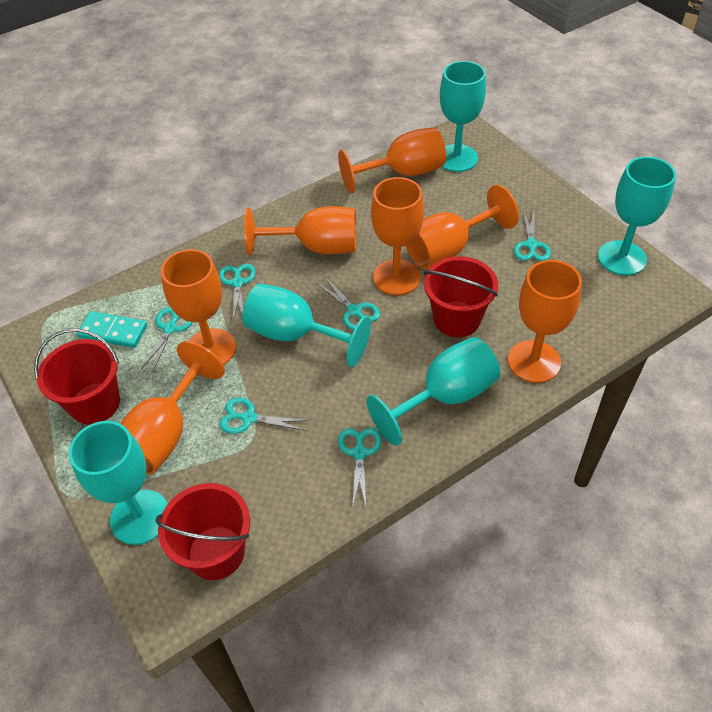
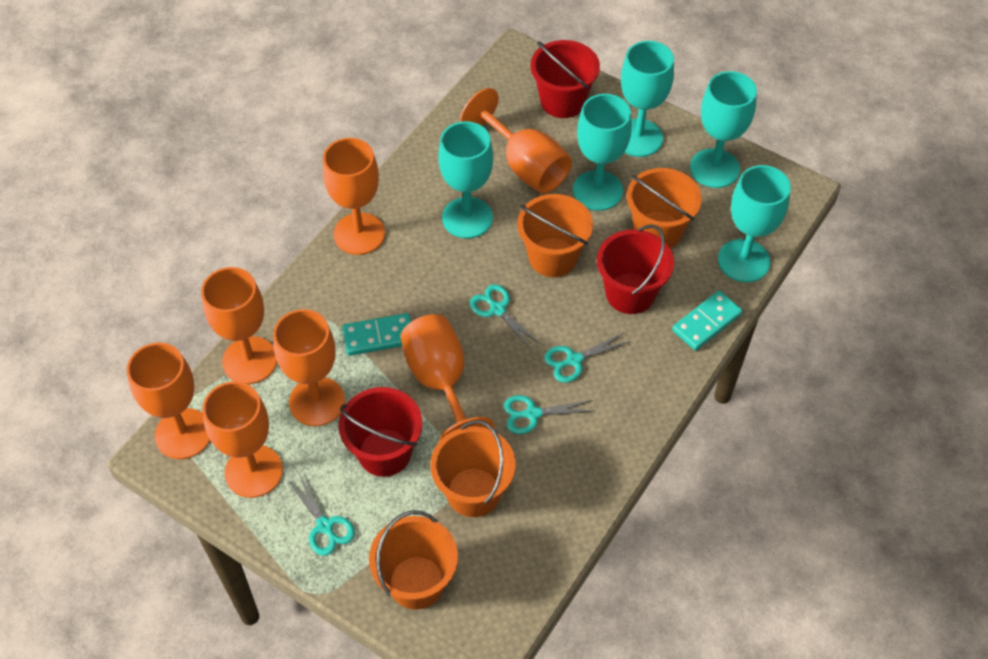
orange bucket: none = 0 -> [369,510,458,610] [430,420,516,517] [517,194,593,277] [627,168,702,248] = 4
turquoise domino: [77,311,147,348] = 1 -> [342,313,411,356] [672,291,743,351] = 2
turquoise scissors: [141,307,192,371] [219,264,256,320] [220,398,309,434] [317,277,380,330] [338,428,382,509] [514,210,551,261] = 6 -> [287,474,355,556] [470,284,540,350] [504,395,595,434] [544,333,631,383] = 4

